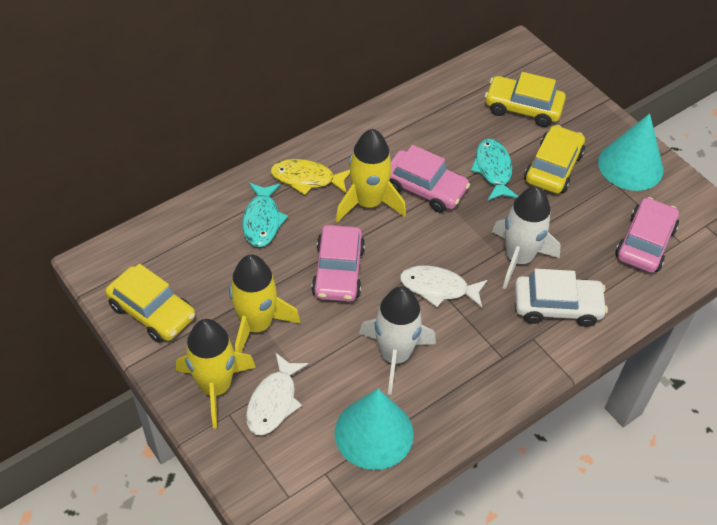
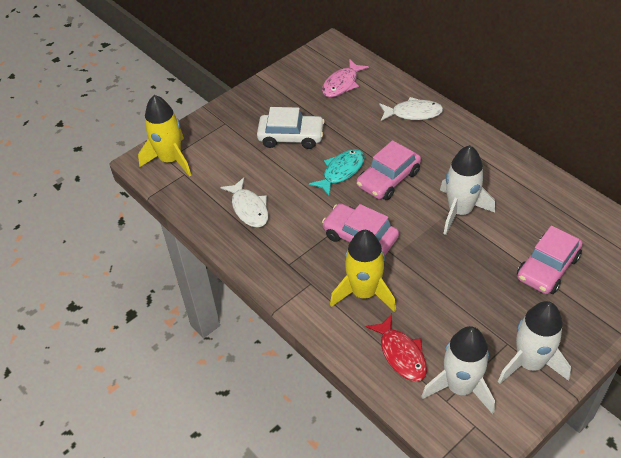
pink fish: none = 0 -> [322,59,369,97] = 1
red fish: none = 0 -> [365,314,427,382] = 1
turquoise cone: [334,389,414,470] [598,113,664,191] = 2 -> none = 0
turquoise fish: [243,183,288,247] [470,138,518,200] = 2 -> [309,149,365,196] = 1
white rocket: [359,286,436,395] [492,186,561,289] = 2 -> [421,326,495,414] [440,145,495,235] [498,301,571,384] = 3
yellow car: [105,264,195,343] [485,72,566,127] [524,125,585,194] = 3 -> none = 0
yellow fish: [271,159,350,195] = 1 -> none = 0
yellow rocket: [176,319,256,429] [229,254,300,353] [336,129,406,222] = 3 -> [138,95,191,177] [330,230,396,312] = 2

